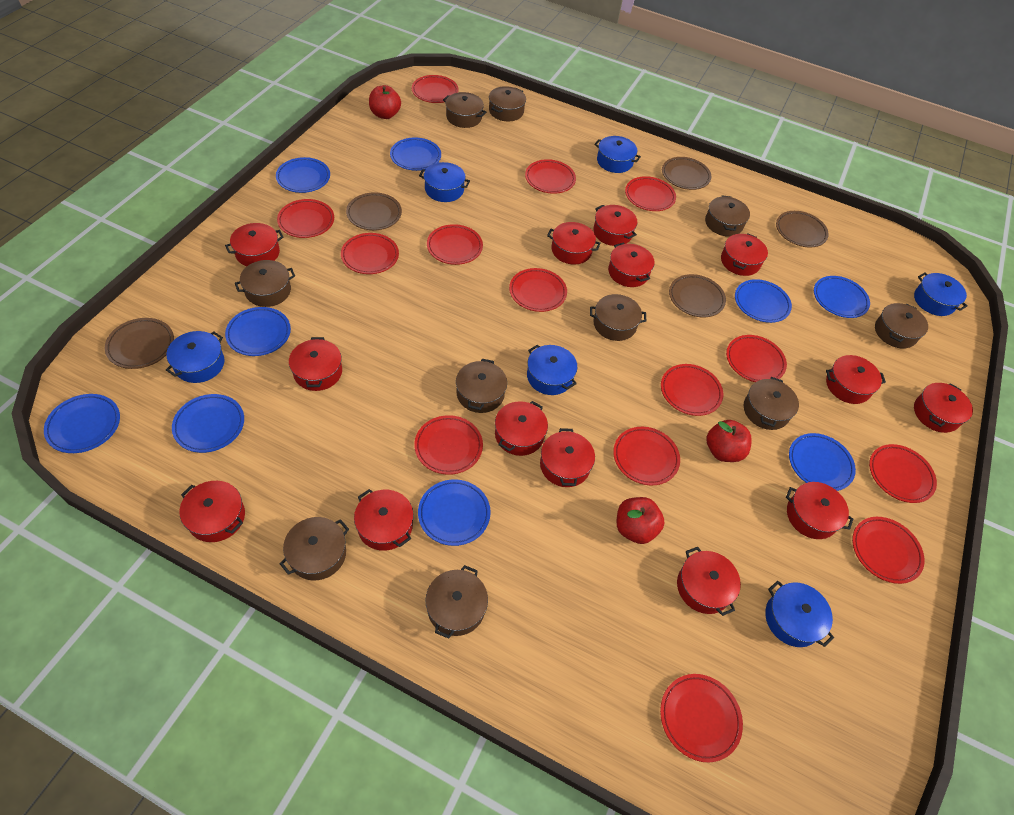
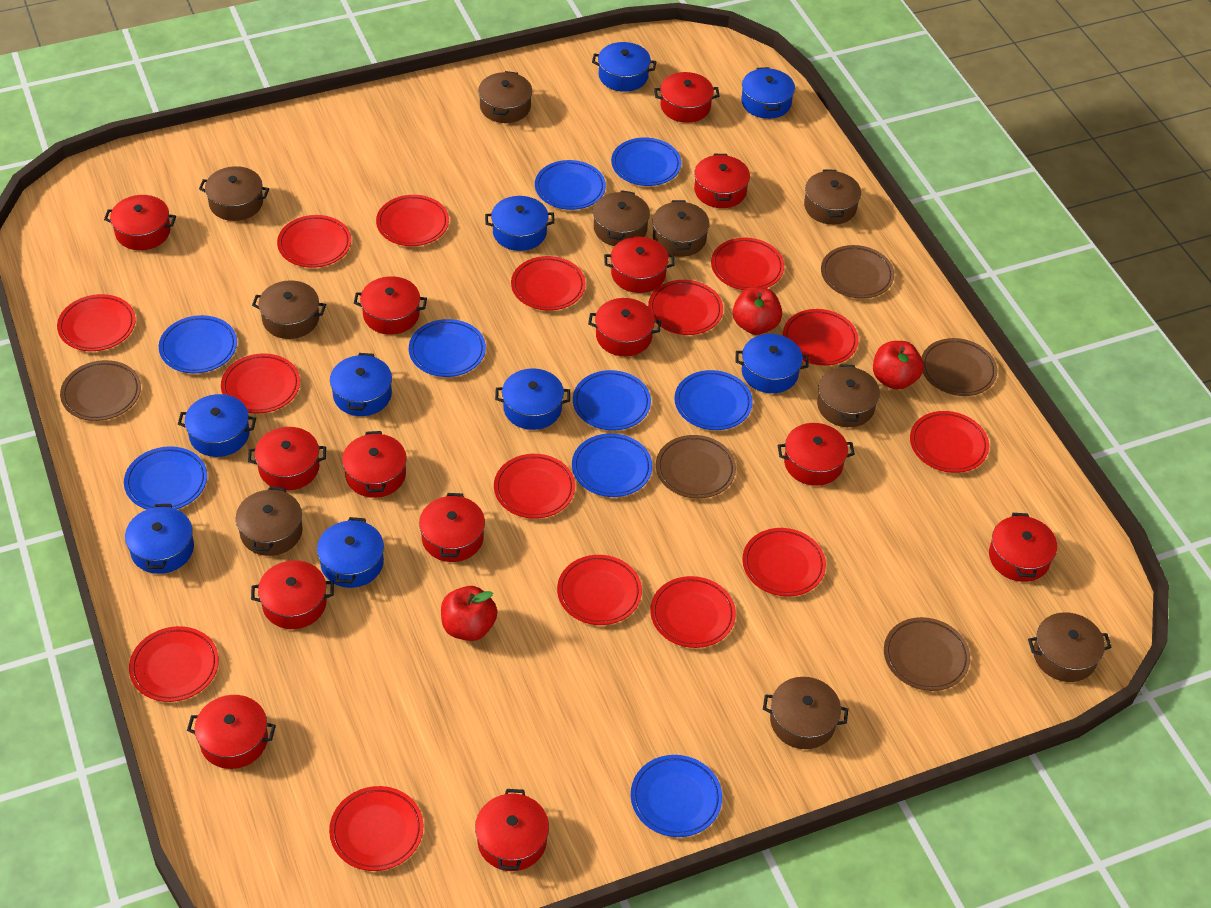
blue pot: [166,331,225,383] [419,162,470,202] [527,344,577,395] [594,136,641,173] [765,581,834,647] [914,272,968,316] = 6 -> [125,504,194,574] [178,394,256,457] [317,517,384,588] [330,353,392,416] [485,196,555,251] [495,368,570,430] [592,42,656,92] [736,334,809,393] [741,67,795,119] = 9
red plate: [277,199,334,238] [341,233,399,274] [412,75,459,103] [414,415,483,475] [427,224,483,265] [509,268,567,312] [525,159,576,194] [613,427,680,485] [625,176,676,211] [660,674,743,762] [661,364,723,416] [726,335,787,382] [852,517,925,584] [869,444,937,503] = 14 -> [57,294,136,351] [129,626,219,702] [221,353,300,413] [277,215,351,268] [329,786,423,871] [376,195,449,246] [494,454,575,519] [511,256,586,311] [557,555,642,625] [648,280,723,335] [650,576,736,648] [711,238,784,290] [742,528,826,597] [783,309,859,366] [910,411,989,473] = 15

